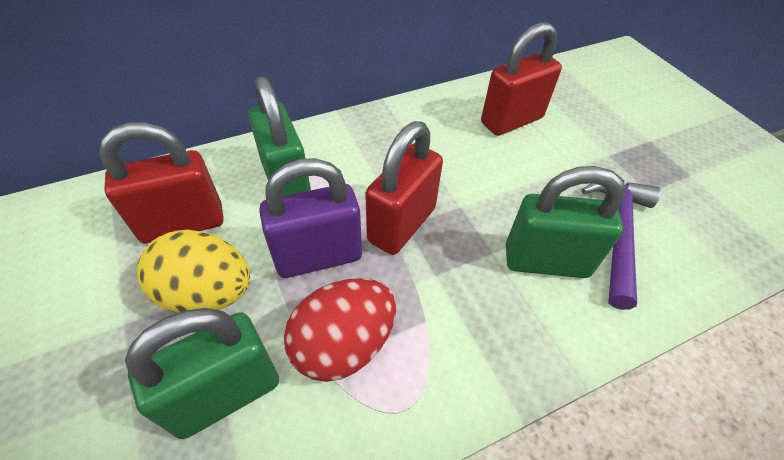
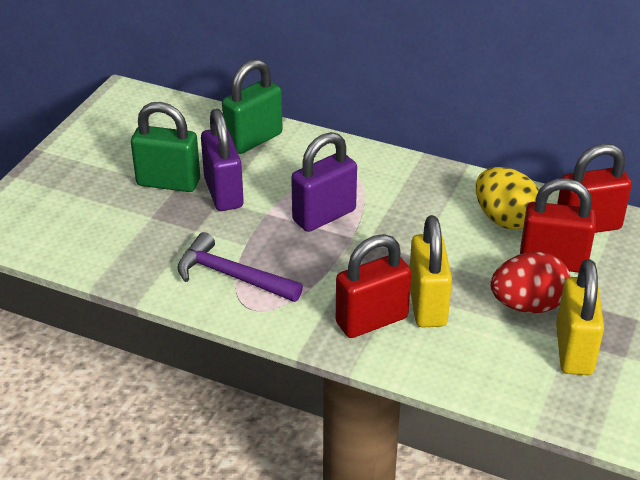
green padlock: [125,308,279,439] [248,76,311,196] [506,166,626,278] = 3 -> [131,102,200,192] [222,59,283,154] = 2
purple padlock: [259,158,362,278] = 1 -> [201,109,244,211] [291,132,357,232] = 2
yellow padlock: none = 0 -> [410,215,452,327] [556,259,604,375] = 2

